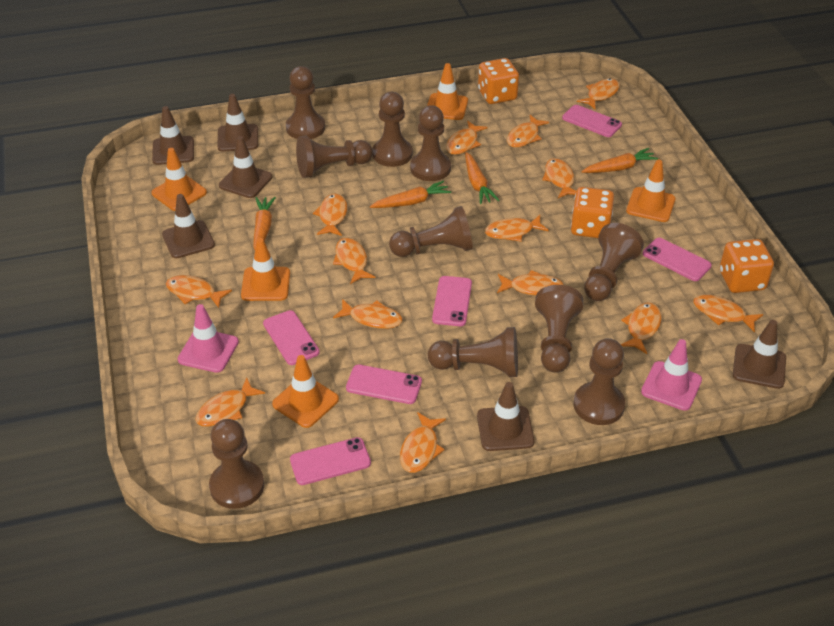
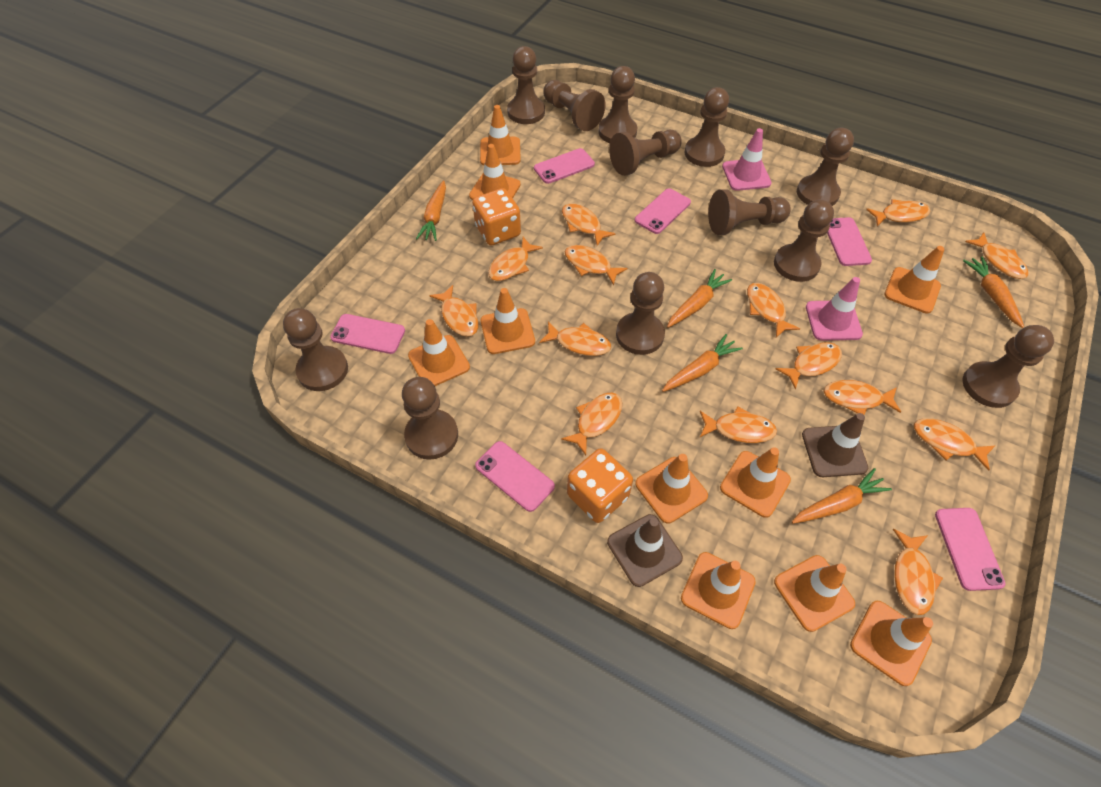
brown pawn: [209,419,264,509] [286,66,325,139] [296,136,373,178] [372,92,413,167] [389,206,473,257] [410,105,451,181] [428,327,518,377] [535,285,583,373] [573,338,625,425] [584,223,644,301] = 10 -> [283,308,348,391] [402,377,458,460] [507,46,545,124] [543,80,605,131] [598,66,637,143] [609,130,682,176] [616,272,665,355] [685,87,729,167] [708,189,791,235] [774,199,834,282] [797,128,854,206] [962,325,1054,408] = 12
brown traffic cone: [152,106,194,165] [162,194,215,258] [217,94,258,152] [219,136,273,198] [477,382,535,451] [733,320,786,389] = 6 -> [607,514,683,587] [802,413,868,477] = 2
orange carrot: [253,197,276,250] [370,181,451,208] [465,152,499,204] [582,148,658,173] = 4 -> [416,180,446,241] [662,334,743,392] [667,269,732,328] [792,468,892,524] [963,256,1024,328] = 5
orange dice: [478,58,519,104] [571,187,614,238] [720,239,774,293] = 3 -> [472,188,521,245] [567,448,633,523] = 2
orange traffic cone: [151,148,207,211] [241,238,290,301] [272,355,339,428] [427,63,468,120] [626,160,676,222] = 5 -> [408,319,470,386] [469,144,521,200] [480,105,521,165] [481,288,535,354] [635,454,708,524] [681,552,756,629] [720,447,791,518] [774,555,855,632] [850,601,933,686] [884,246,944,314] = 10

